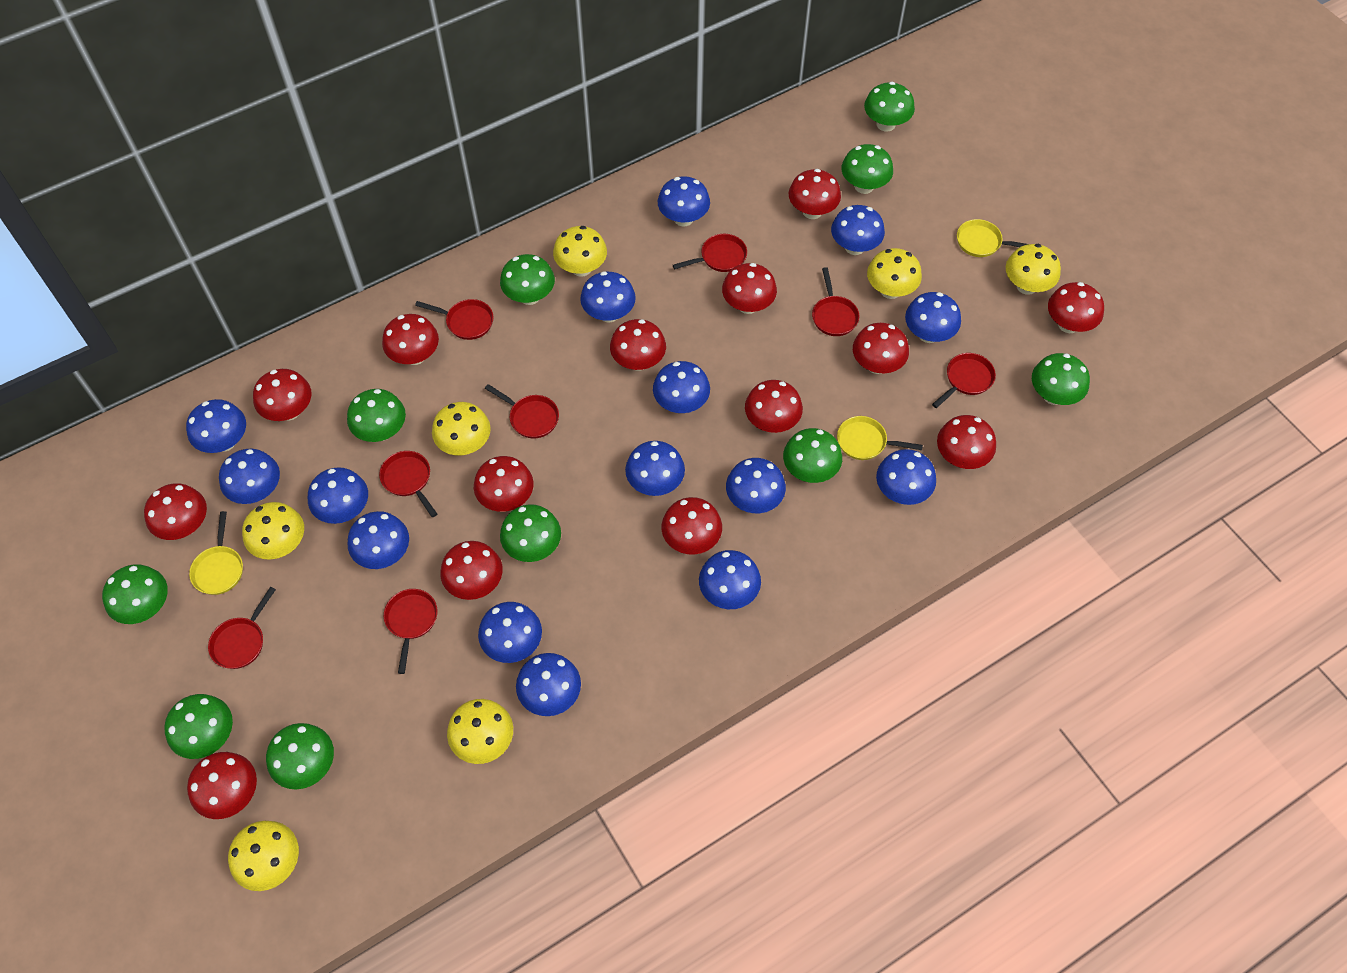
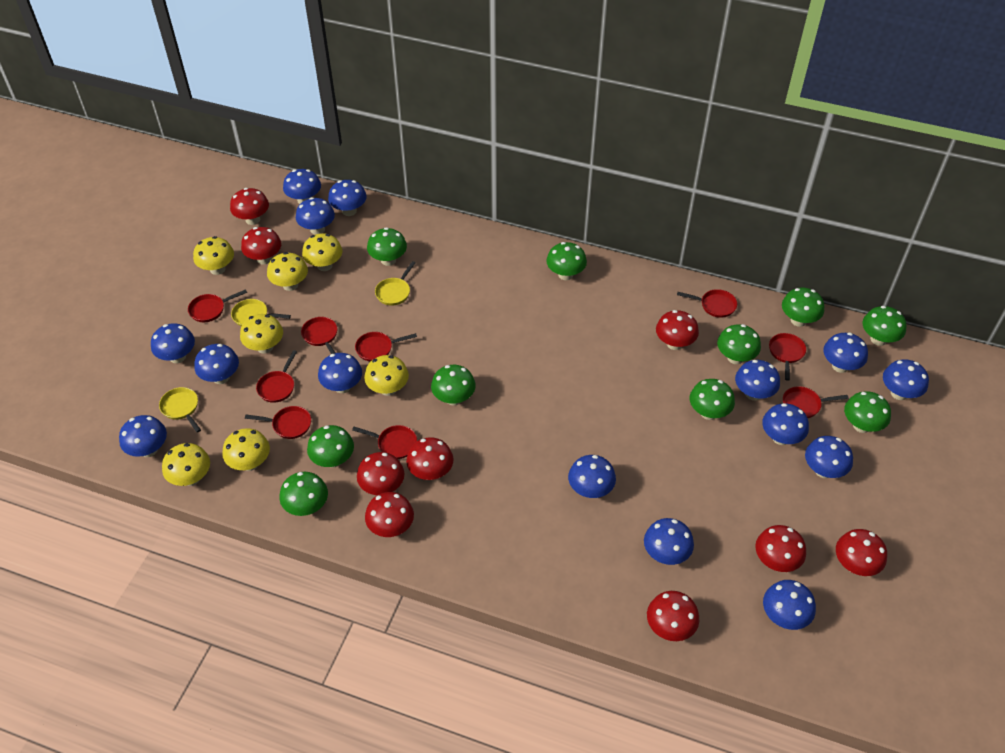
red mushroom: [144,483,207,540] [187,752,257,819] [253,369,311,421] [382,314,439,365] [440,541,503,600] [474,456,534,512] [610,319,666,371] [661,497,722,555] [722,263,777,314] [745,380,803,433] [788,169,841,219] [853,323,909,374] [937,415,996,469] [1048,282,1104,333] = 14 -> [230,188,269,225] [241,227,281,265] [357,452,404,495] [365,492,414,537] [406,437,454,480] [647,591,699,641] [656,310,699,350] [755,525,806,572] [836,529,887,576] = 9
red pan: [208,587,276,669] [379,451,437,517] [384,589,437,674] [415,299,494,340] [485,384,559,438] [673,234,747,272] [812,267,859,336] [932,353,996,408] = 8 -> [188,289,247,322] [245,406,311,439] [256,350,297,403] [301,317,337,354] [352,425,417,459] [355,332,417,362] [677,289,737,318] [769,333,806,381] [783,386,849,418] = 9

